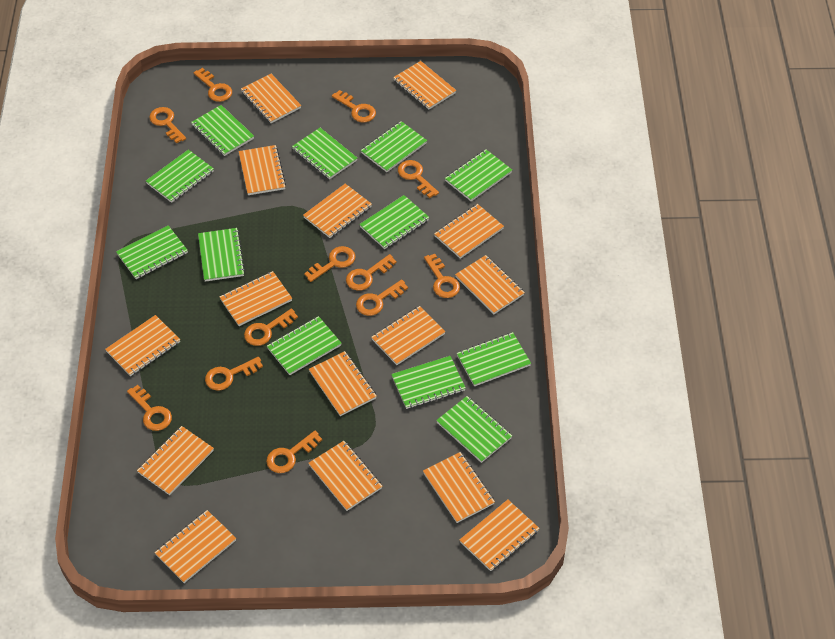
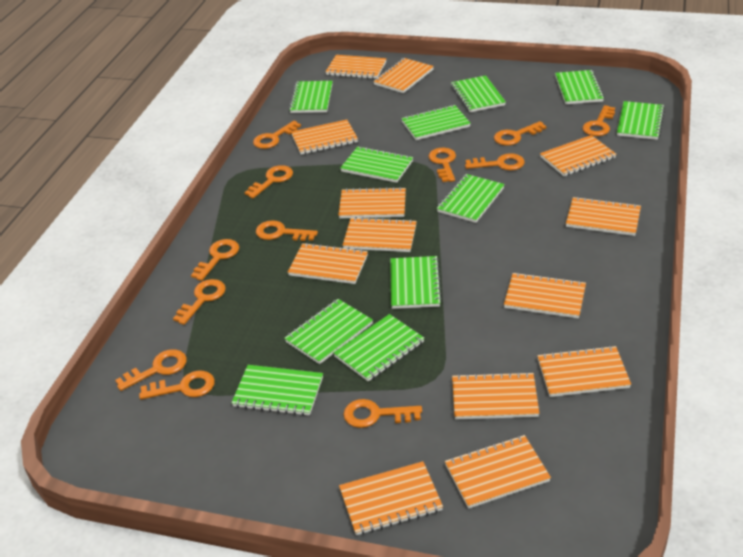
green notebook: [116,225,188,279] [146,150,214,203] [191,105,254,156] [198,228,245,282] [267,316,342,375] [292,128,357,179] [359,195,429,249] [361,121,427,172] [391,356,466,409] [436,396,512,463] [445,149,512,201] [457,332,531,386] = 12 -> [231,365,323,416] [284,299,373,364] [289,81,333,113] [333,314,424,381] [340,146,413,183] [390,256,442,309] [401,105,471,140] [437,174,505,223] [451,75,506,112] [555,70,604,104] [617,101,665,140] = 11
orange notebook: [105,315,180,376] [137,426,214,495] [155,510,236,583] [219,271,292,326] [239,145,286,195] [241,74,301,123] [303,184,372,238] [308,441,382,511] [309,351,376,416] [371,306,445,365] [393,61,456,110] [423,452,495,523] [434,204,504,259] [455,255,525,314] [460,499,540,571] = 15 -> [288,243,368,284] [291,120,358,155] [326,55,386,79] [338,187,406,218] [339,461,443,535] [342,217,417,252] [373,58,434,93] [445,435,551,509] [452,372,539,419] [504,272,586,318] [537,345,631,397] [540,135,616,176] [566,197,641,236] = 13

